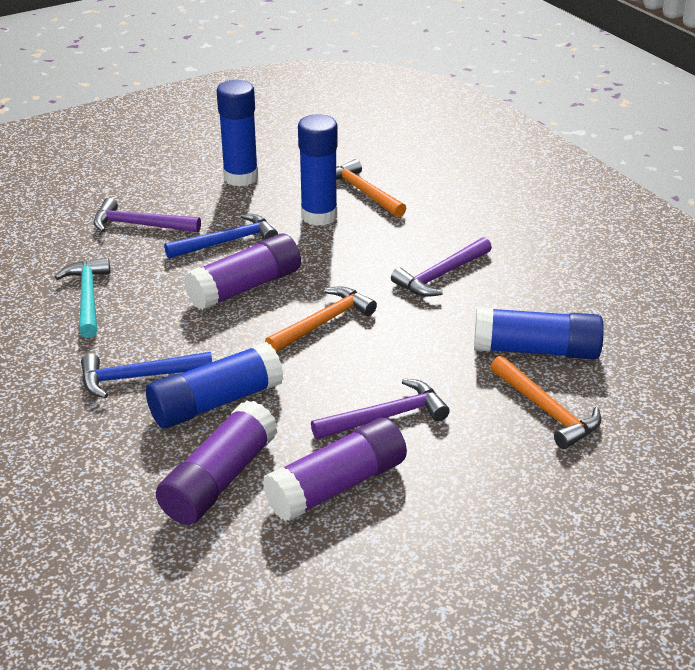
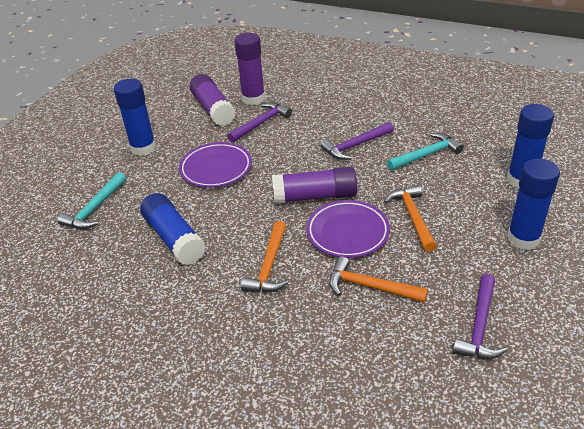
blue hammer: [81,352,212,398] [164,214,278,259] = 2 -> none = 0
purple plate: none = 0 -> [179,142,252,188] [306,200,390,258] = 2
turquoise hammer: [55,257,111,338] = 1 -> [58,172,126,229] [387,133,464,171] = 2

